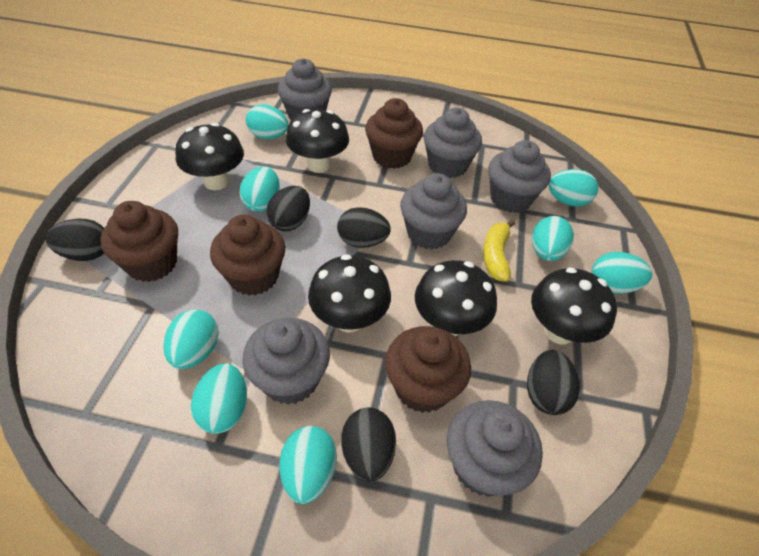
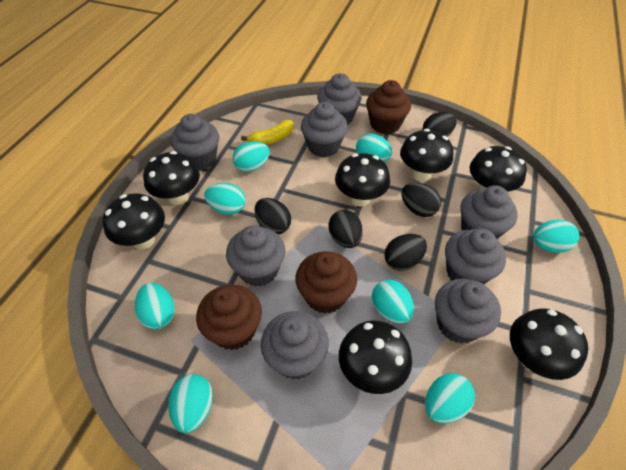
black mushroom: [175,123,244,190] [286,109,349,173] [308,254,391,332] [415,260,497,336] [531,267,617,344] = 5 -> [103,193,165,249] [143,151,200,205] [335,153,390,207] [339,321,412,394] [400,129,453,181] [470,146,527,192] [510,308,588,380] = 7
brown cupcake: [100,201,178,282] [210,215,286,295] [365,98,423,169] [385,326,471,413] = 4 -> [196,284,262,350] [295,251,357,314] [366,80,411,134] = 3
grey cupcake: [242,318,330,405] [278,58,332,120] [400,173,467,250] [424,107,482,178] [447,400,543,497] [488,140,551,213] = 6 -> [171,114,219,170] [226,225,285,286] [261,311,329,379] [301,102,348,157] [317,73,361,125] [435,279,501,344] [445,228,506,284] [460,185,518,239] = 8

